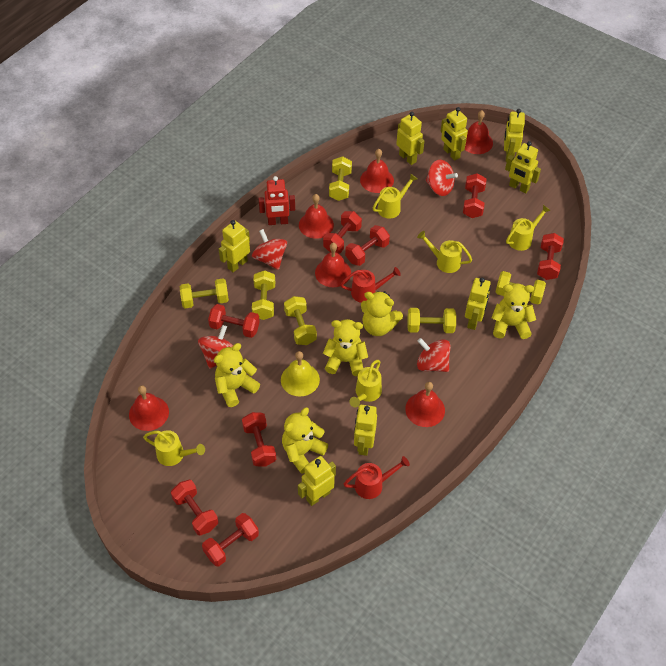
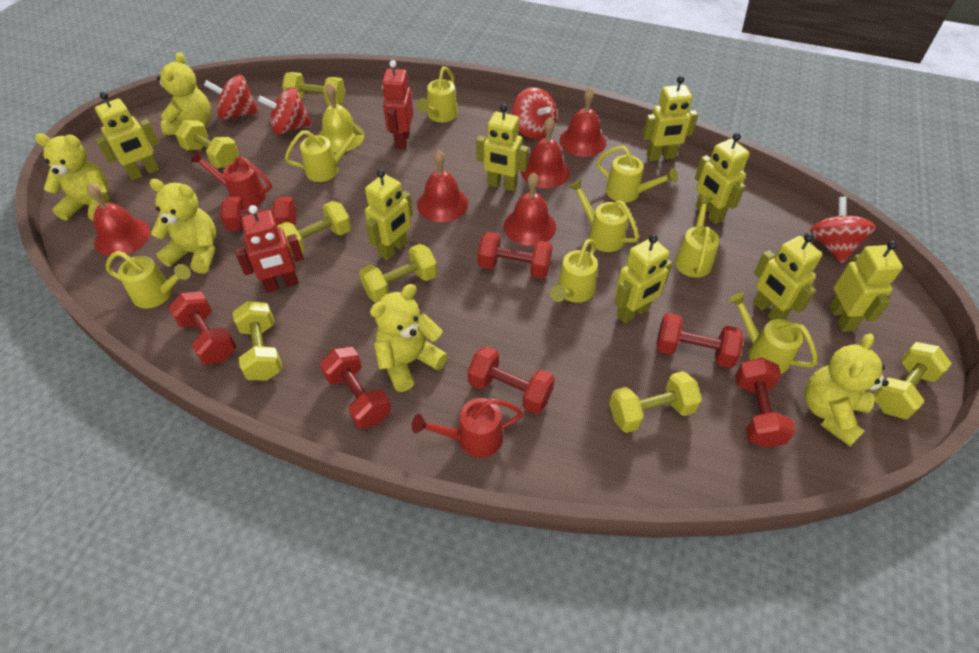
red bell: [129,385,169,431] [299,194,334,239] [315,243,351,287] [360,149,394,193] [405,382,445,427] [465,110,493,154] = 6 -> [87,183,150,257] [417,150,468,222] [504,172,556,246] [521,117,570,188] [559,87,606,157] = 5
red dumbbell: [171,480,218,536] [202,513,259,566] [208,304,260,338] [242,412,276,466] [323,211,362,253] [345,225,390,266] [463,173,487,218] [537,233,564,280] = 8 -> [168,292,236,365] [221,196,296,231] [320,347,391,429] [468,346,555,414] [478,232,553,279] [656,313,744,368] [735,357,795,448] = 7
red robot: [258,176,295,225] = 1 -> [235,205,304,293] [382,60,413,149] = 2
yellow dumbbell: [180,279,229,308] [252,270,275,320] [284,296,317,345] [329,156,352,201] [407,308,456,333] [496,271,546,305] = 6 -> [175,120,239,168] [233,301,283,381] [277,201,351,257] [282,72,345,105] [359,244,437,303] [609,371,702,433] [874,342,952,419] = 7
yellow watering can: [143,430,205,466] [349,360,382,407] [373,173,417,219] [417,231,472,273] [506,205,551,251] = 5 -> [106,251,191,309] [285,124,364,182] [416,67,458,122] [550,239,598,303] [569,179,639,252] [597,146,678,202] [675,196,720,278] [728,292,818,374] = 8

